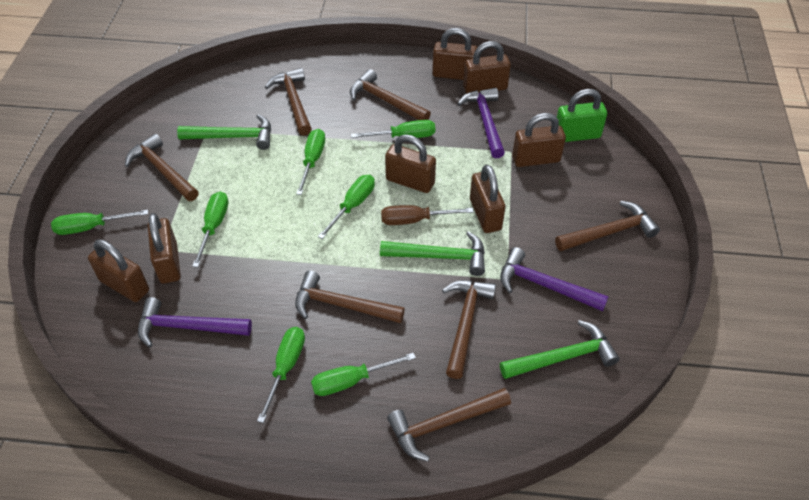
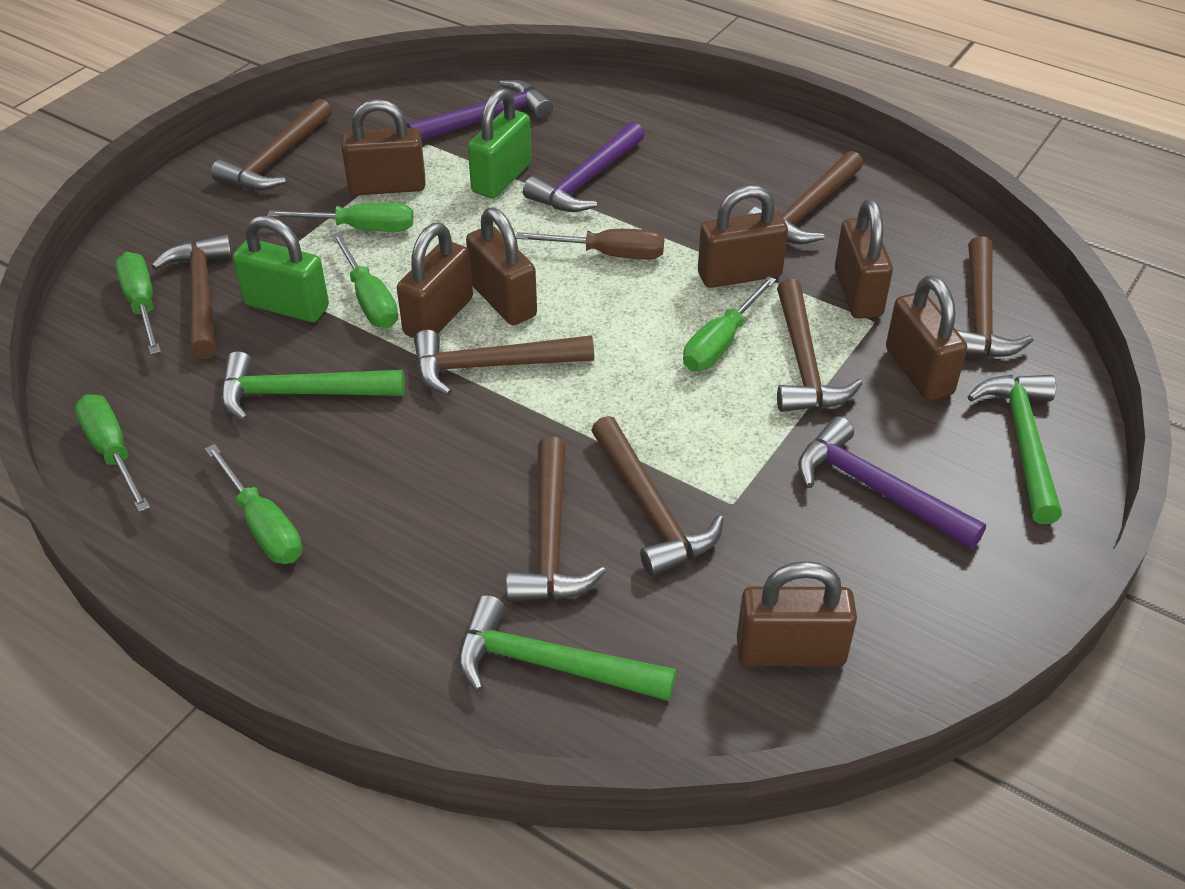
brown hammer: [125,134,199,201] [265,68,312,135] [295,270,405,323] [350,69,431,120] [387,388,511,461] [442,280,496,379] [555,201,660,251] = 7 -> [152,234,233,359] [211,98,332,190] [414,330,594,396] [506,437,606,602] [591,416,724,576] [748,151,863,244] [777,279,862,412] [957,236,1034,358] = 8
green padlock: [557,89,607,142] = 1 -> [233,216,329,322] [468,88,532,198] = 2
green screwdriver: [51,210,148,235] [192,191,228,267] [257,327,305,423] [296,129,325,195] [311,353,416,396] [318,175,375,239] [351,120,435,138] = 7 -> [75,394,150,512] [115,252,161,355] [205,444,302,564] [267,202,414,232] [331,233,398,328] [683,276,776,371] = 6

